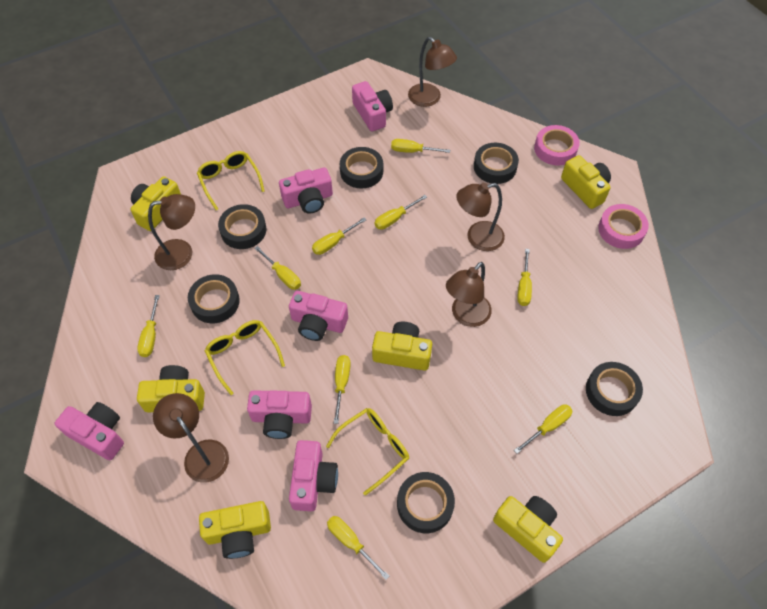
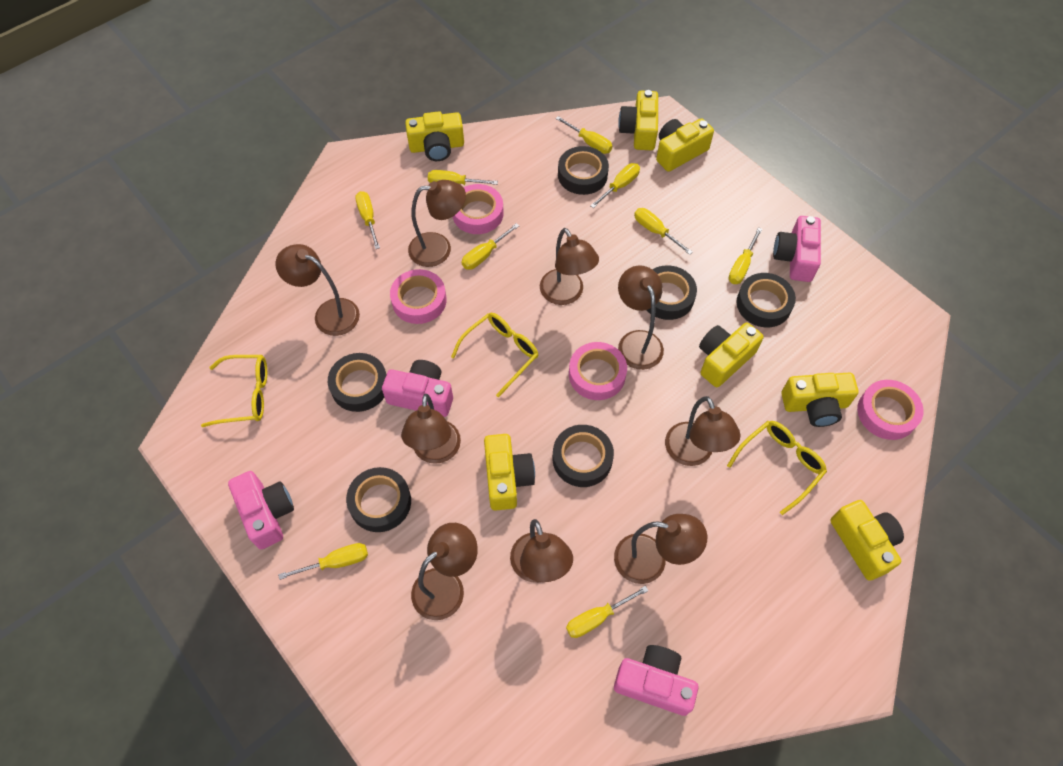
brown lamp: [148,194,195,270] [153,393,229,483] [408,37,457,107] [446,262,492,327] [456,183,505,251] = 5 -> [276,244,360,336] [401,394,461,464] [408,180,466,267] [411,523,478,620] [510,519,573,583] [540,228,599,305] [614,514,707,584] [618,265,664,370] [665,396,741,466] = 9
pink camera: [55,402,124,460] [247,390,312,439] [279,168,333,214] [289,291,348,341] [289,440,338,511] [352,81,393,131] = 6 -> [228,471,294,549] [382,360,453,417] [614,645,698,716] [773,216,821,282] = 4
pink tape: [534,125,580,165] [598,204,649,249] = 2 -> [390,269,446,324] [453,184,504,234] [569,342,627,400] [857,380,924,440] = 4
yellow camera: [130,176,181,231] [137,365,205,412] [199,501,271,559] [372,322,432,371] [493,496,563,563] [561,155,611,209] = 6 -> [405,111,464,161] [484,434,535,511] [618,90,658,150] [656,118,714,172] [699,322,764,387] [781,372,858,427] [830,500,904,581] = 7

